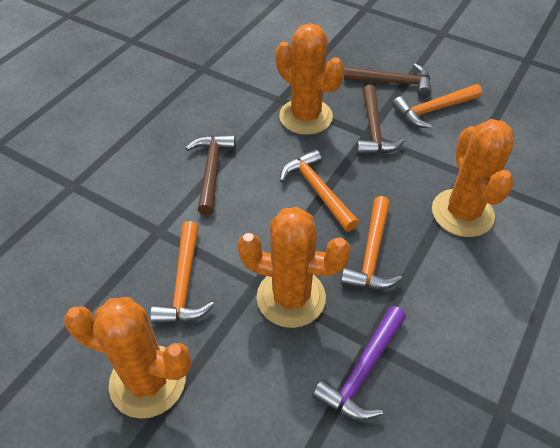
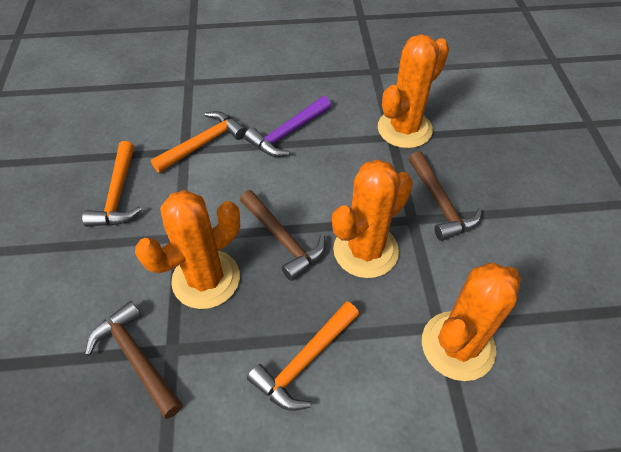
orange hammer: [150,221,214,324] [280,149,359,232] [341,196,402,290] [392,84,482,128] = 4 -> [82,141,142,227] [151,111,247,173] [247,301,359,411] = 3

